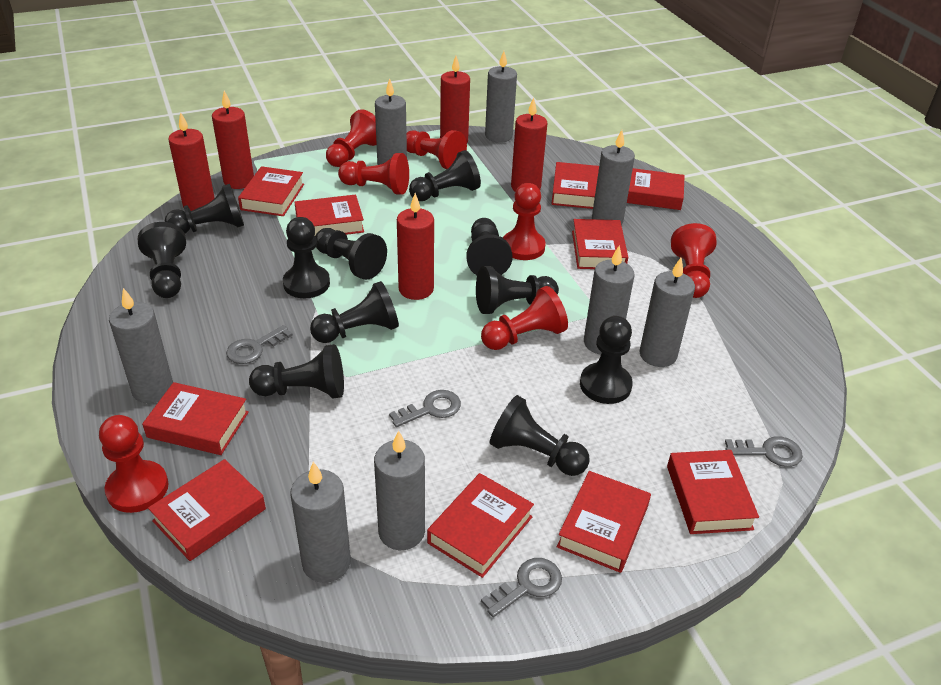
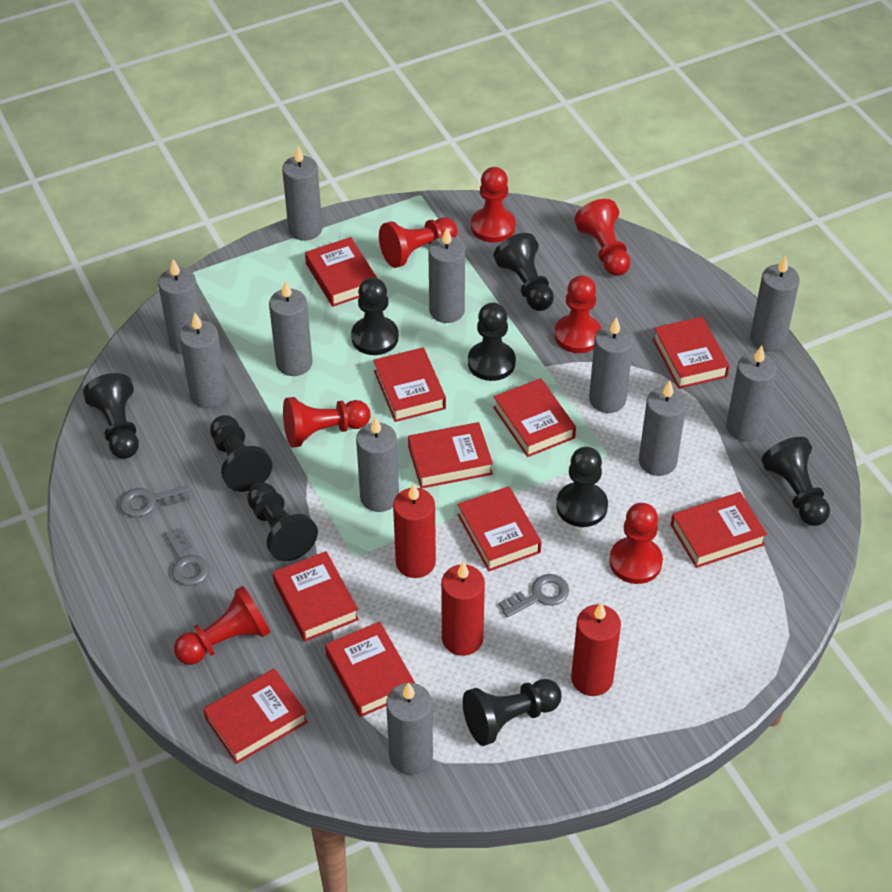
black pawn: [138,222,186,298] [164,184,244,234] [249,344,344,398] [283,217,330,298] [310,281,399,343] [315,228,387,280] [409,150,481,201] [466,218,513,275] [476,266,559,314] [489,395,590,476] [580,316,633,404] = 11 -> [83,373,139,459] [210,415,272,492] [247,483,318,562] [351,277,399,355] [463,679,562,746] [468,303,516,381] [494,233,554,311] [556,447,608,527] [761,437,830,526] = 9
grey candle: [109,288,173,403] [290,462,351,583] [374,430,425,550] [375,78,407,165] [485,51,517,143] [584,246,635,355] [592,130,635,225] [639,258,695,367] = 8 -> [158,259,202,354] [179,313,227,408] [269,280,313,376] [282,146,322,241] [356,416,399,512] [386,682,433,775] [428,228,465,323] [589,317,633,413] [639,381,687,476] [726,346,777,441] [750,255,800,351] = 11
grey key: [226,325,293,364] [389,390,461,427] [481,558,562,617] [725,436,803,467] = 4 -> [120,485,190,517] [165,527,209,586] [499,574,569,617] = 3
red candle: [168,112,215,211] [212,91,254,189] [397,193,434,300] [440,56,470,143] [511,98,547,192] = 5 -> [393,483,436,578] [441,562,485,656] [571,602,621,696] = 3

